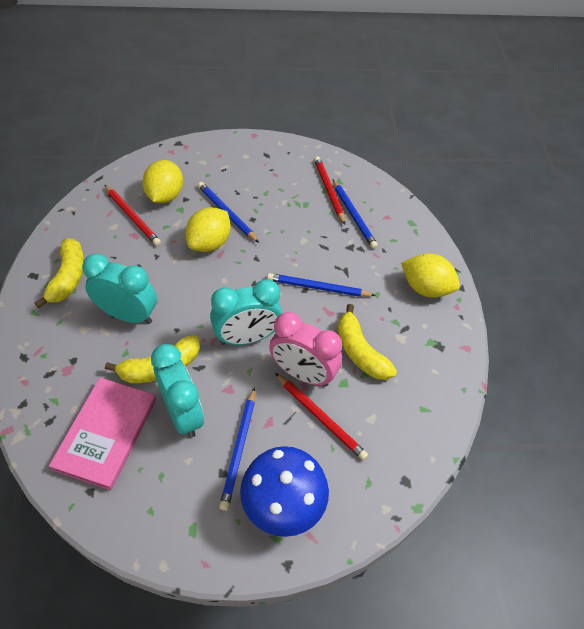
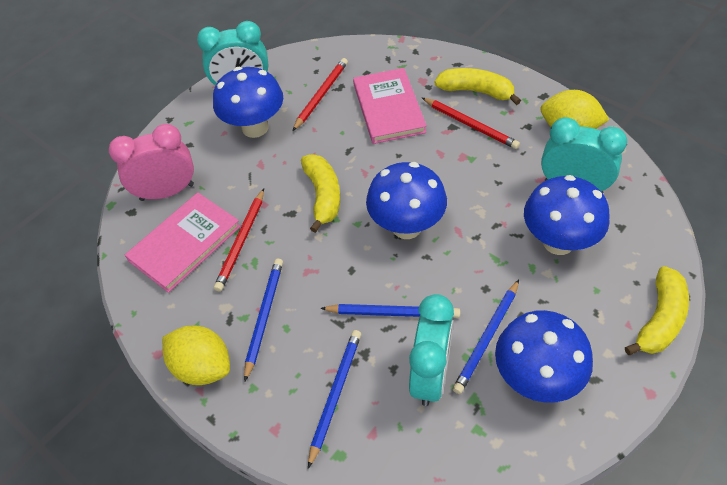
blue mushroom: [240,446,329,537] = 1 -> [213,67,283,138] [366,162,447,239] [495,310,593,403] [524,175,610,255] = 4
pink book: [49,378,156,490] = 1 -> [125,193,241,293] [353,68,427,144] = 2
yellow lemon: [142,160,183,203] [186,207,231,252] [401,253,460,298] = 3 -> [162,326,230,385] [540,90,609,129] = 2

